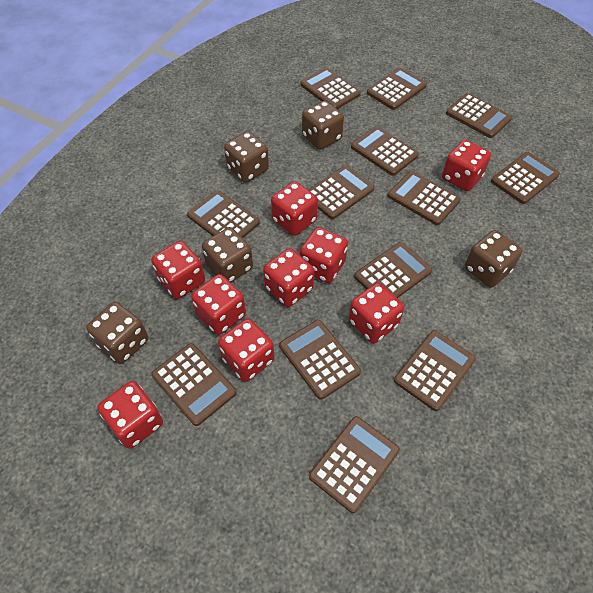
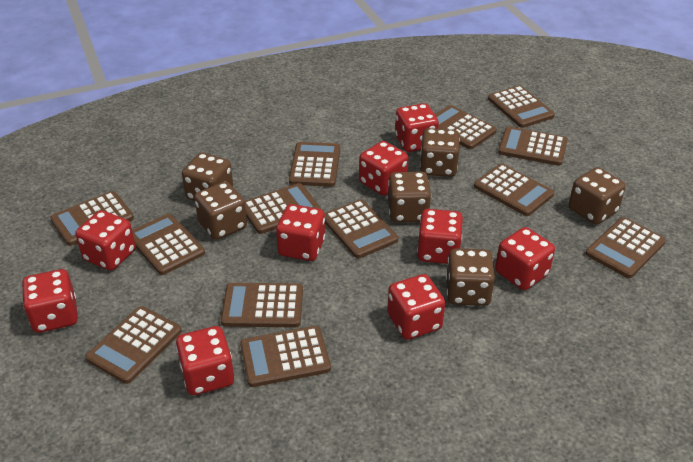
brown dice: [86,302,148,364] [202,227,253,283] [224,131,269,183] [302,100,344,150] [465,230,522,288] = 5 -> [182,153,233,201] [194,182,247,240] [388,172,431,223] [420,128,460,177] [446,248,495,306] [569,167,626,224] = 6

